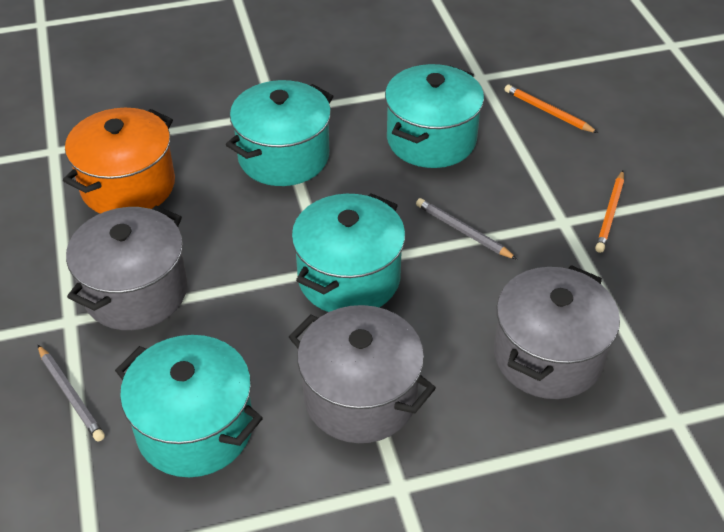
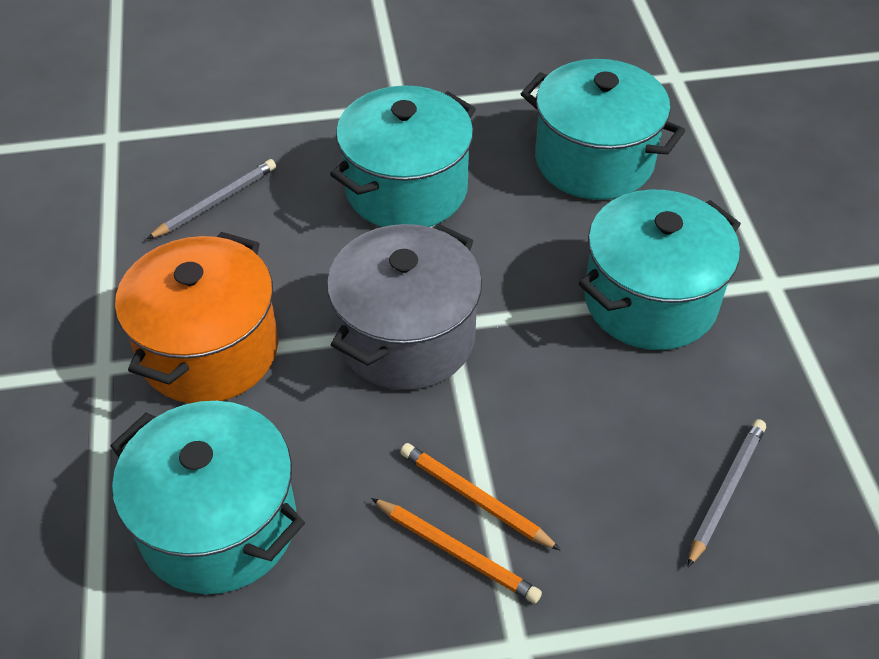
grey pot: [66,206,188,330] [289,305,436,443] [494,265,620,399] = 3 -> [327,224,482,390] = 1

